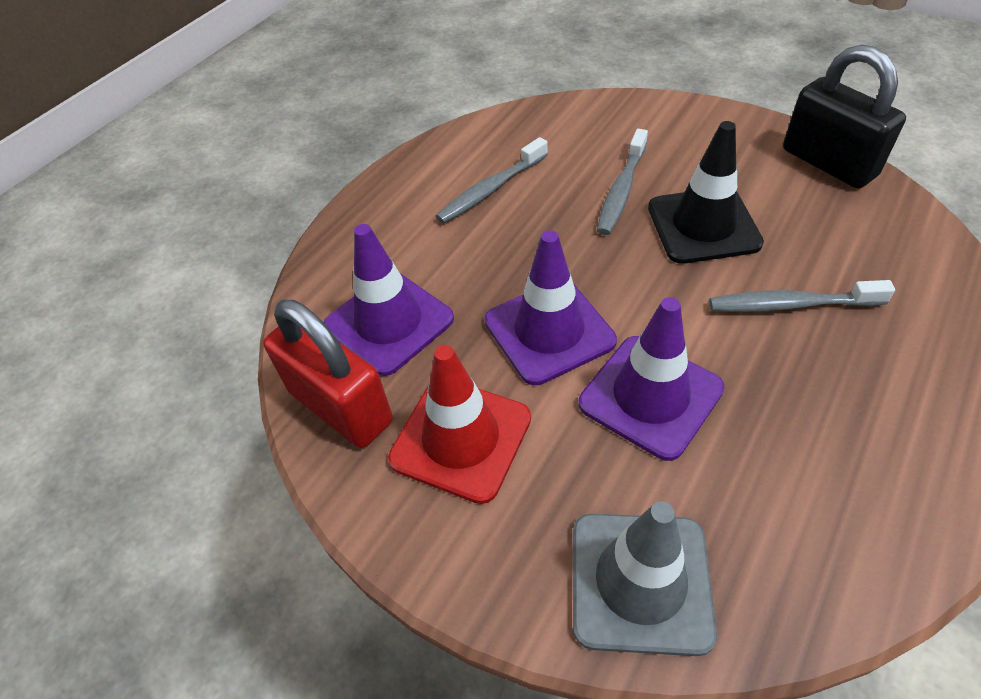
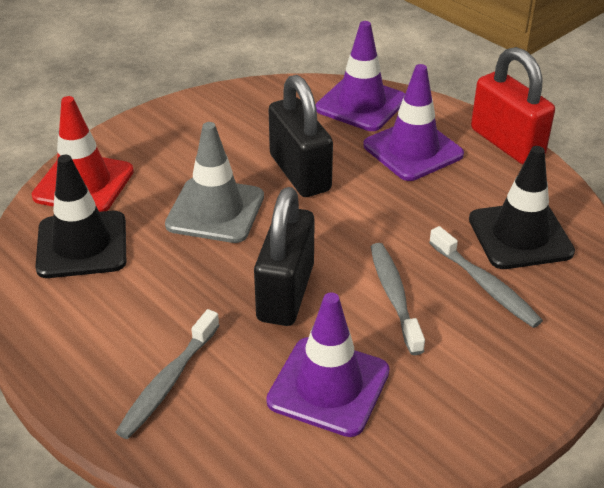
black padlock: [783,45,906,188] = 1 -> [254,187,315,326] [269,75,333,197] = 2
black traffic cone: [648,121,764,264] = 1 -> [35,155,126,278] [469,146,575,269] = 2

